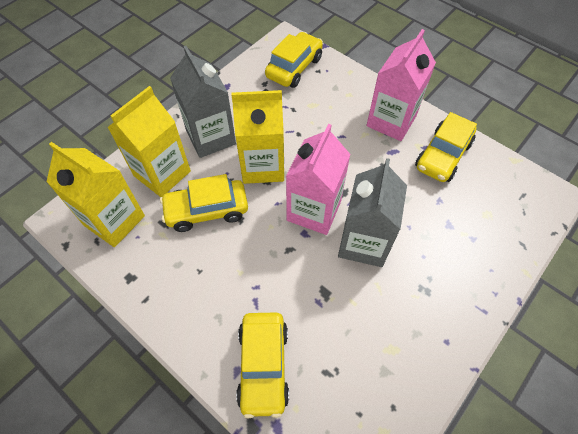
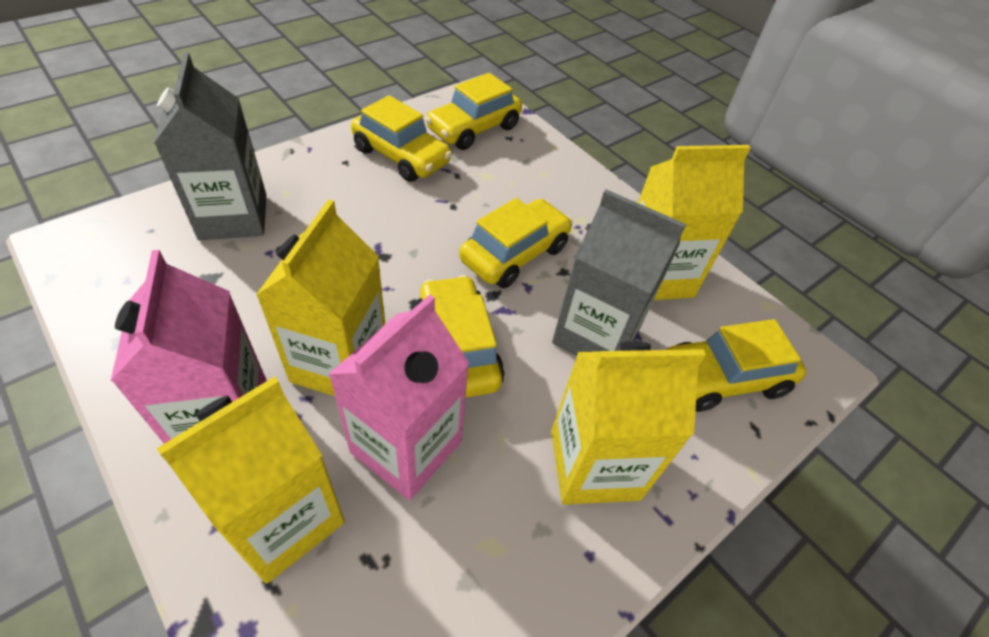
yellow car: [160,174,248,232] [236,312,289,419] [265,32,323,88] [415,112,477,182] = 4 -> [351,95,452,182] [417,275,504,398] [425,73,522,150] [459,198,573,288] [667,319,806,412] = 5
yellow carton: [47,142,145,247] [107,86,191,197] [231,90,284,184] = 3 -> [156,376,345,583] [256,199,385,396] [551,341,706,505] [638,145,751,300] = 4

